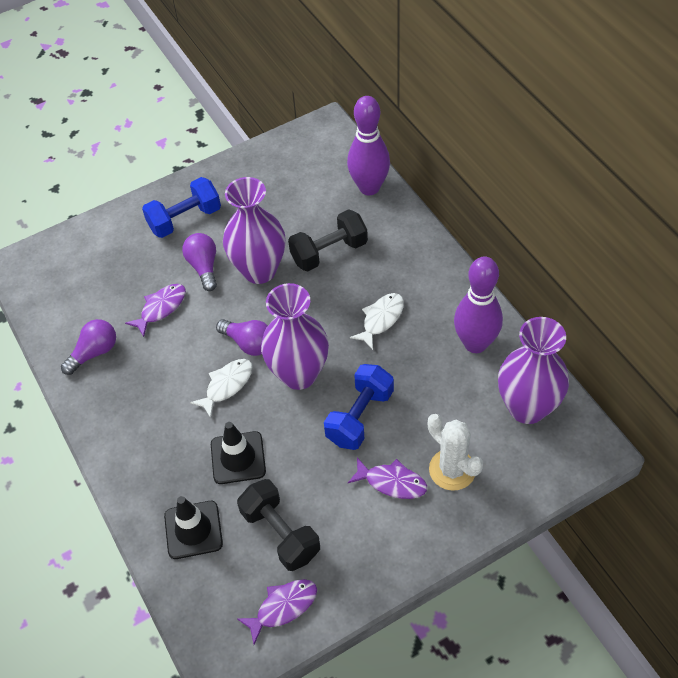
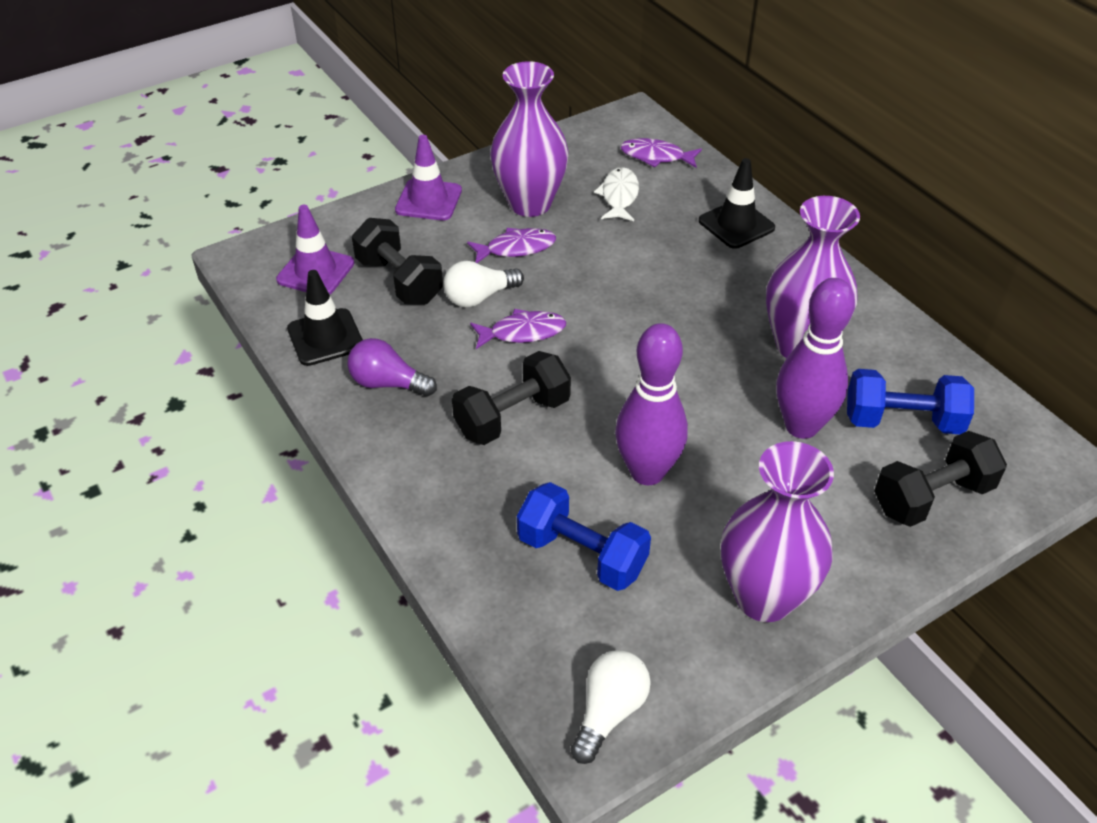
black dumbbell: [237,479,320,571] [288,209,368,272] = 2 -> [352,218,443,304] [452,351,571,445] [874,431,1007,527] = 3
purple light bulb: [61,319,116,375] [182,233,217,291] [216,319,268,356] = 3 -> [348,338,437,397] = 1
purple traffic cone: none = 0 -> [276,205,355,295] [395,135,462,221] = 2
white cactus: [428,414,483,491] = 1 -> none = 0
white fish: [190,359,253,418] [350,293,404,350] = 2 -> [594,167,639,221] = 1
white light bulb: none = 0 -> [443,261,524,307] [570,650,651,764] = 2

